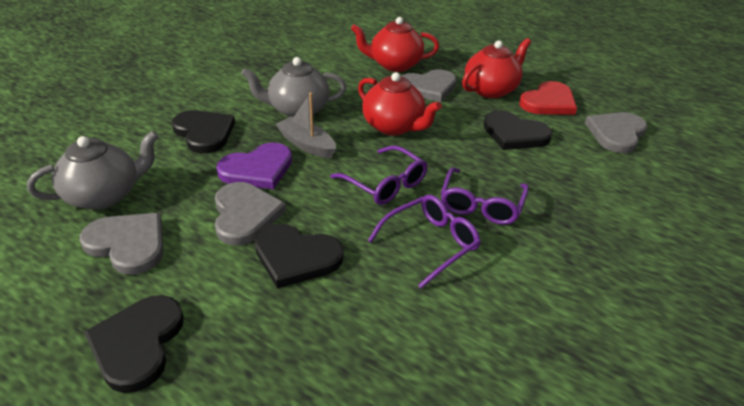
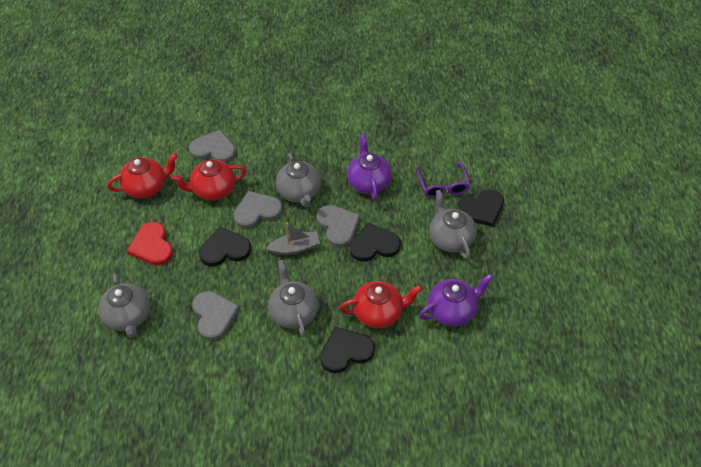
grey teapot: [27,131,159,210] [241,57,346,117] = 2 -> [98,273,150,338] [268,260,318,337] [276,153,321,207] [429,189,477,259] = 4
purple glasses: [330,145,427,205] [368,194,481,289] [441,167,529,225] = 3 -> [416,161,470,198] = 1
purple heart: [216,143,292,189] = 1 -> none = 0
purple teapot: none = 0 -> [347,134,392,201] [419,274,493,326] = 2

